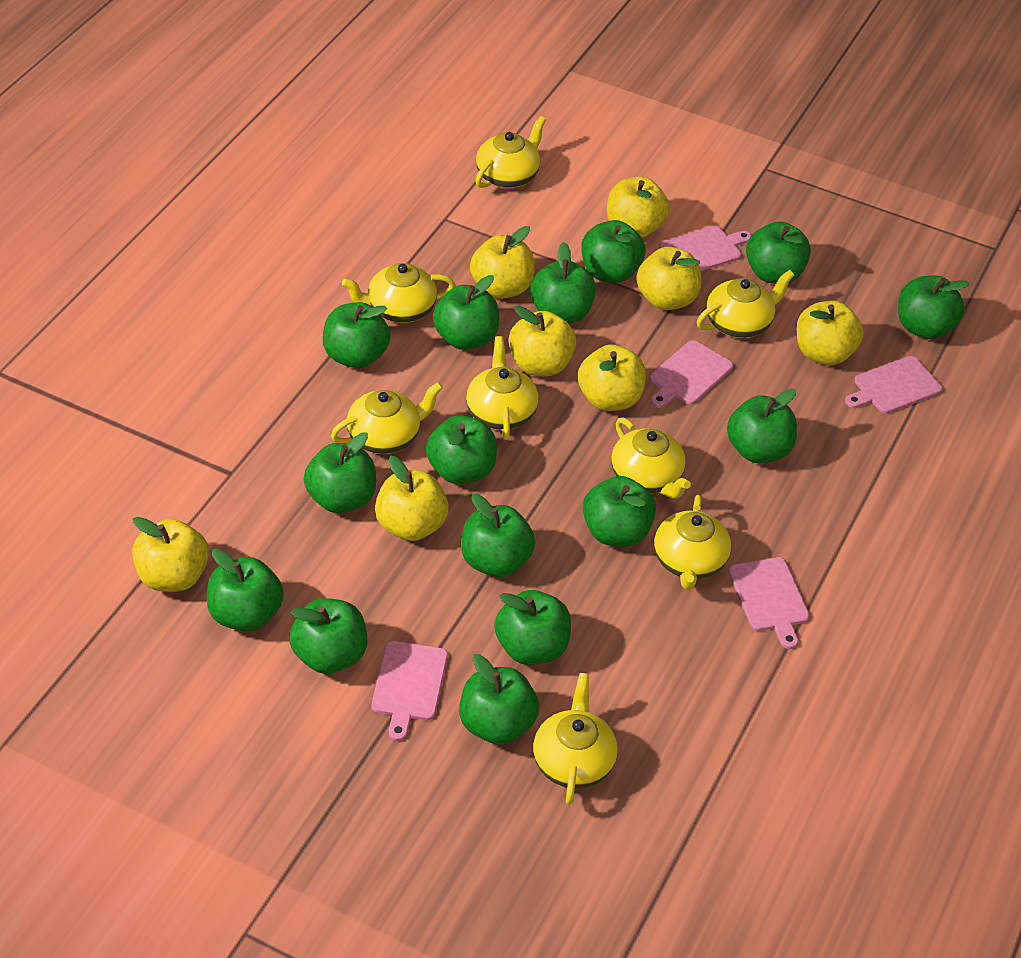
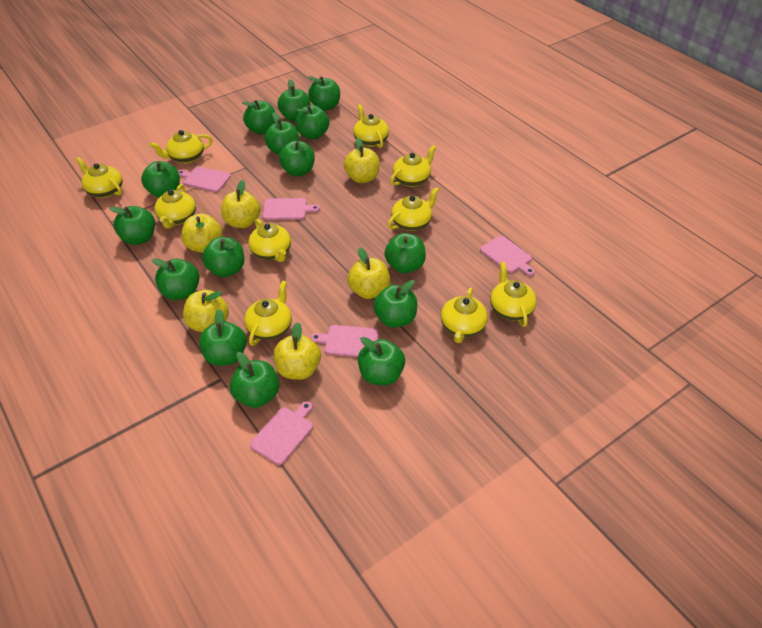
yellow apple: [132,517,209,592] [375,456,449,541] [470,226,535,299] [509,306,576,376] [578,345,646,411] [607,177,669,238] [636,247,701,310] [797,300,864,365] = 8 -> [181,214,223,253] [183,290,229,332] [221,180,261,228] [274,322,321,380] [344,137,380,183] [347,247,390,299] = 6
yellow teapot: [331,382,443,454] [342,263,455,323] [466,336,539,440] [475,116,546,188] [533,673,618,804] [611,418,691,499] [654,495,731,590] [697,270,794,338] = 8 -> [76,157,123,198] [150,130,212,163] [154,184,196,229] [244,280,292,346] [248,219,291,262] [353,104,389,148] [388,187,439,231] [390,145,436,187] [441,288,488,343] [490,262,537,327] = 10

